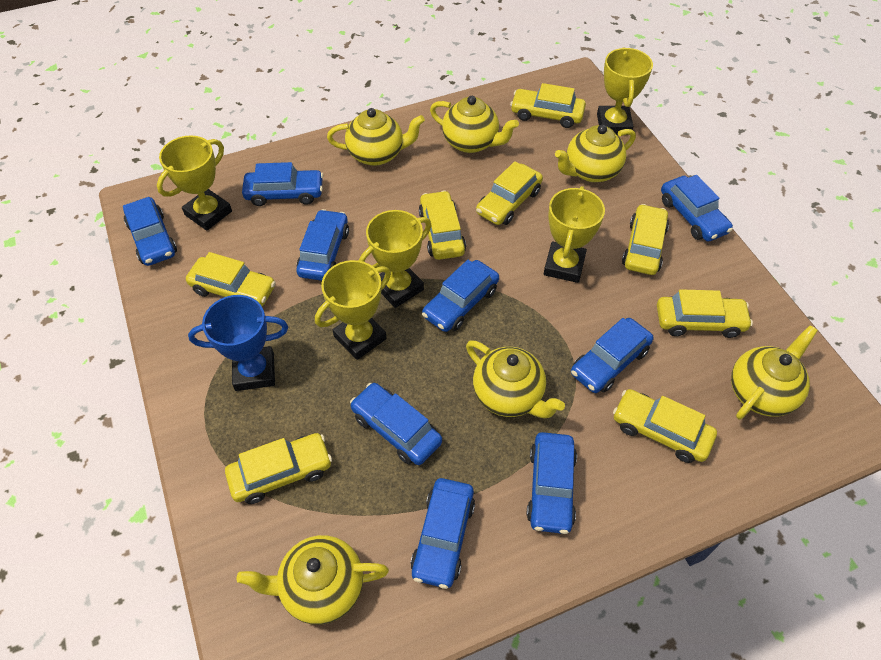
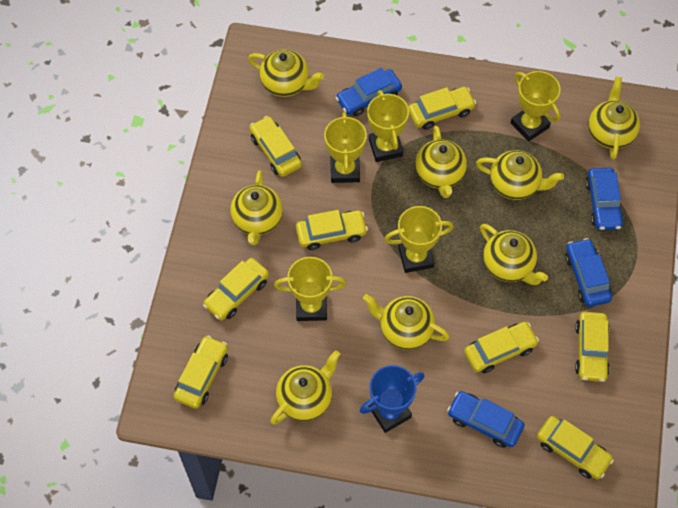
blue car: [123,197,177,266] [242,162,323,206] [297,209,349,281] [350,383,442,465] [410,478,475,589] [422,260,499,332] [526,432,577,534] [571,318,653,393] [661,175,733,242] = 9 -> [335,68,402,116] [447,391,525,448] [565,238,612,307] [585,168,624,230] = 4
yellow teapot: [237,535,389,625] [327,108,425,166] [430,96,519,153] [466,341,565,418] [555,125,636,182] [731,325,818,420] = 6 -> [230,170,283,245] [248,49,324,97] [271,350,340,425] [363,294,450,350] [415,126,467,198] [476,150,564,200] [480,224,548,285] [588,77,640,160] = 8

